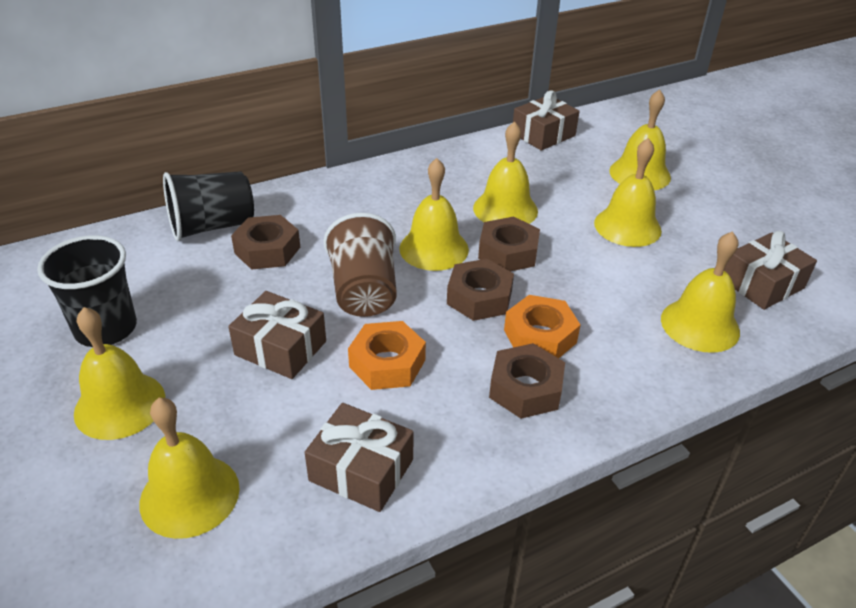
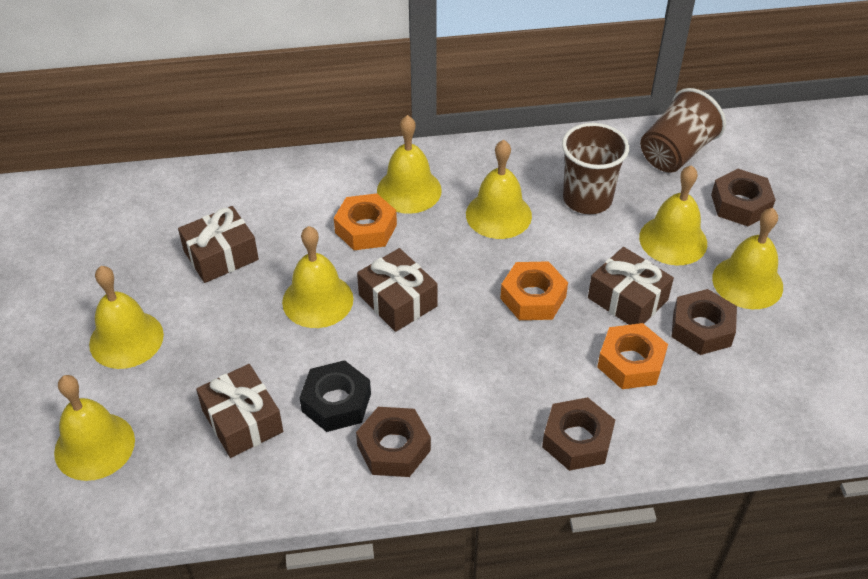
black cup: [37,235,137,347] [163,171,254,241] = 2 -> none = 0
black nut: none = 0 -> [299,360,371,432] = 1
brown cup: [323,213,397,317] = 1 -> [562,123,629,214] [640,88,726,173] = 2
orange nut: [348,321,426,390] [504,295,581,358] = 2 -> [334,193,397,250] [500,261,568,320] [597,323,668,389] = 3

